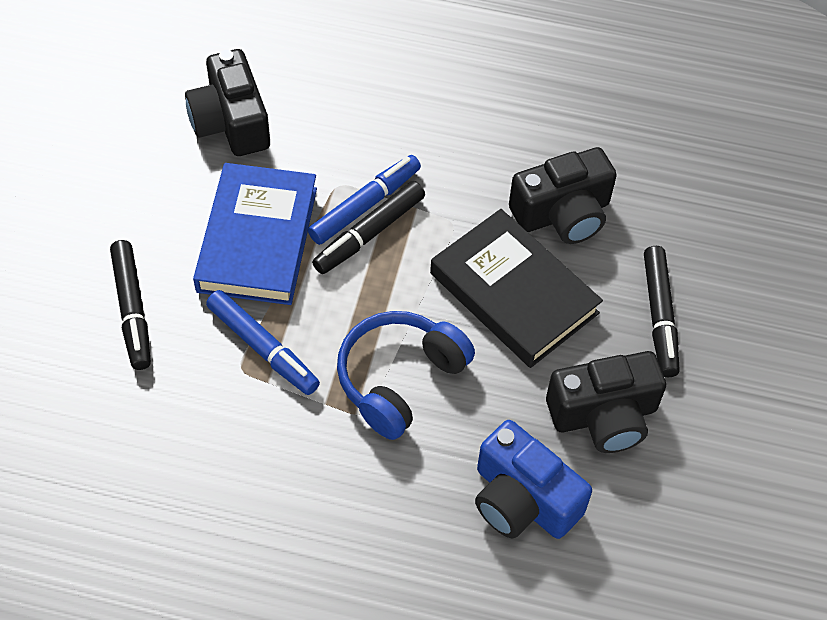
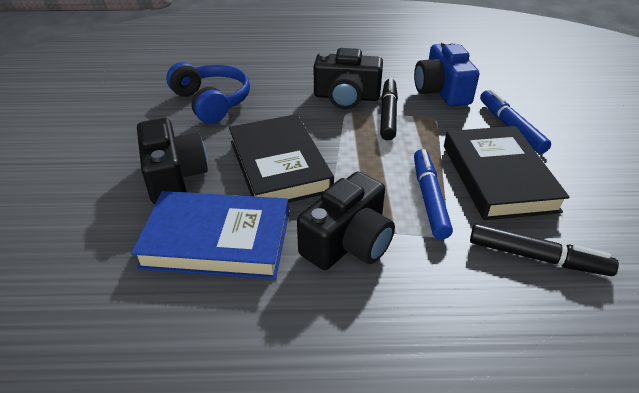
black book: [430,209,603,368] = 1 -> [229,114,334,203] [444,126,570,220] = 2
black marker: [110,240,151,370] [312,181,425,274] [644,246,680,377] = 3 -> [380,78,398,140] [470,224,619,276] = 2

